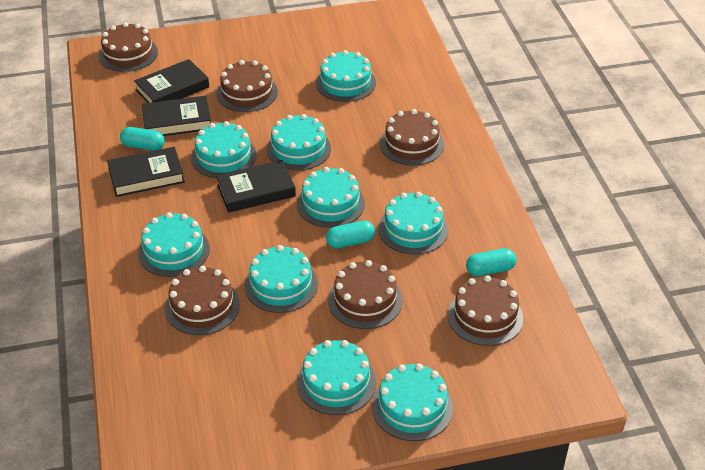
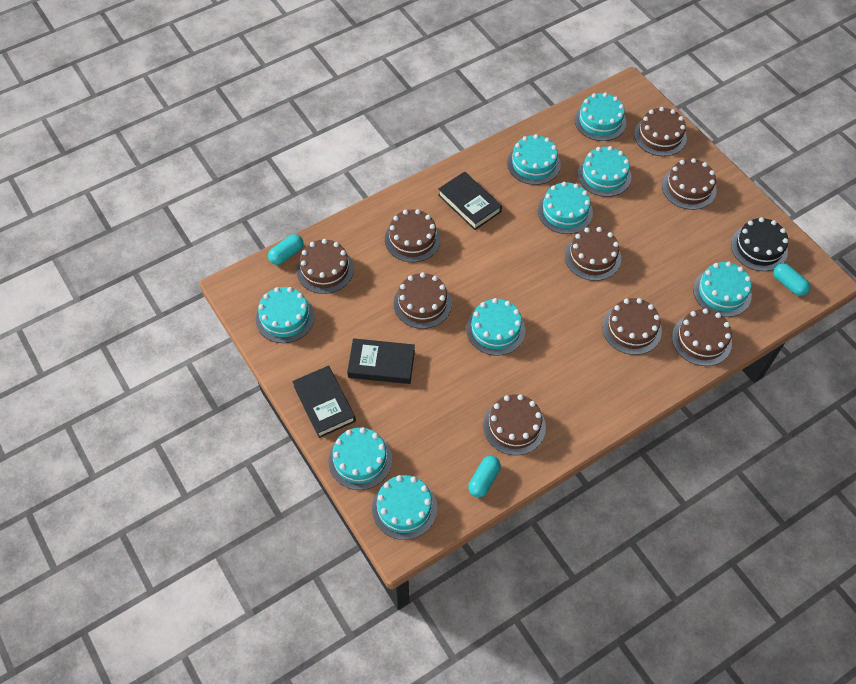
black book: [107,147,185,197] [134,59,209,103] [142,96,211,136] [216,160,296,213] = 4 -> [292,366,356,438] [347,338,415,384] [438,171,502,230] = 3
black cake: none = 0 -> [731,217,788,271] = 1
brown cake: [99,22,158,72] [165,266,240,335] [217,60,278,112] [328,260,402,329] [380,109,444,166] [448,275,523,346] = 6 -> [297,239,354,294] [385,209,441,262] [394,272,452,329] [483,394,546,455] [565,227,621,281] [602,298,662,355] [634,107,687,156] [662,158,717,210] [672,308,732,366] = 9

